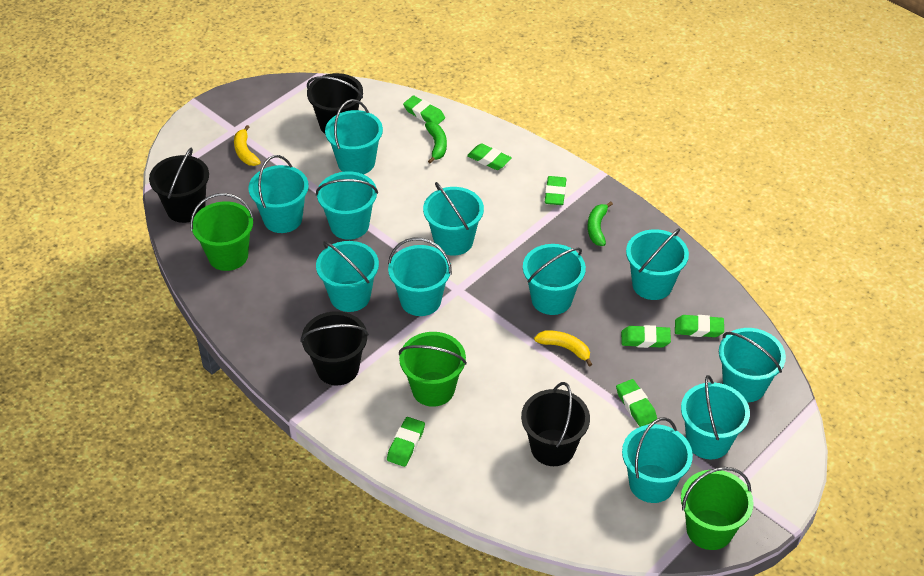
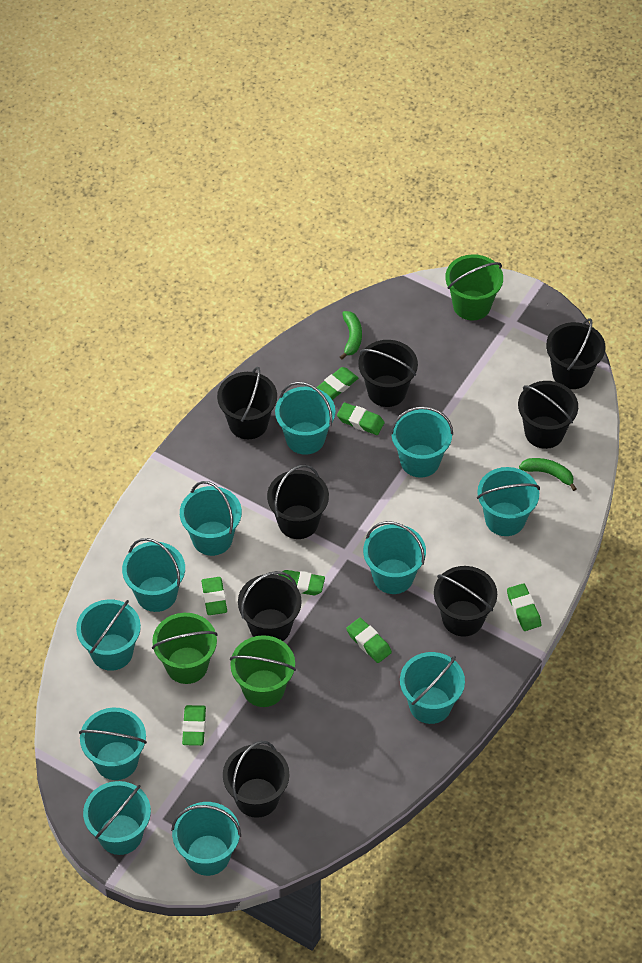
black bucket: [149,148,209,223] [300,311,369,385] [307,73,363,134] [521,382,590,466] = 4 -> [217,367,277,439] [223,741,289,818] [238,571,302,641] [267,465,329,539] [358,340,418,407] [434,566,497,637] [518,381,578,449] [546,318,606,389] = 8
yellow banana: [234,125,261,166] [534,330,592,367] = 2 -> none = 0

